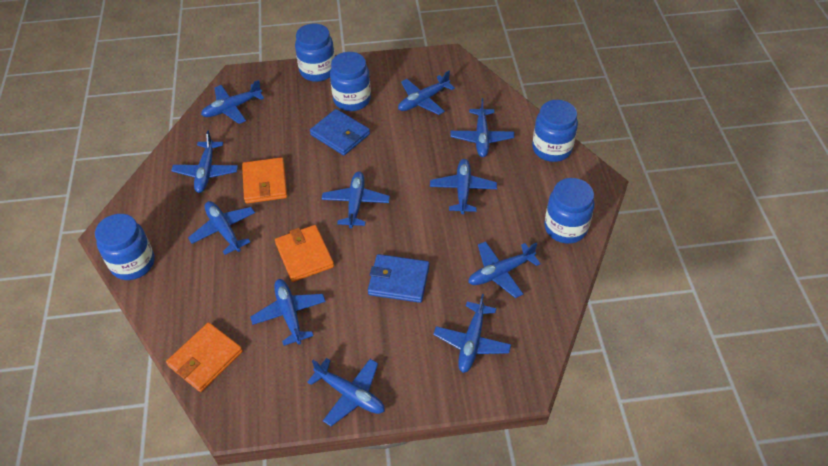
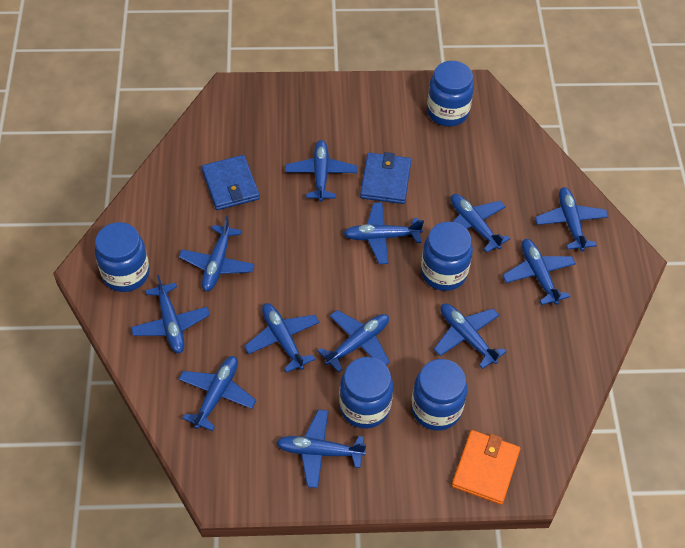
blue plane: [171,131,238,193] [188,201,255,255] [201,80,264,124] [250,279,326,346] [307,358,385,426] [322,171,390,228] [398,71,455,115] [430,159,497,214] [433,294,511,373] [450,98,514,157] [468,241,541,298] = 11 -> [131,275,210,353] [179,216,255,291] [179,356,256,431] [244,303,319,373] [276,409,366,488] [285,140,357,202] [318,310,390,373] [343,202,424,264] [434,304,507,369] [451,194,510,253] [502,239,576,305] [535,187,608,252] = 12
orange wallet: [166,322,243,392] [242,157,287,204] [275,225,334,282] = 3 -> [452,430,520,505] = 1

